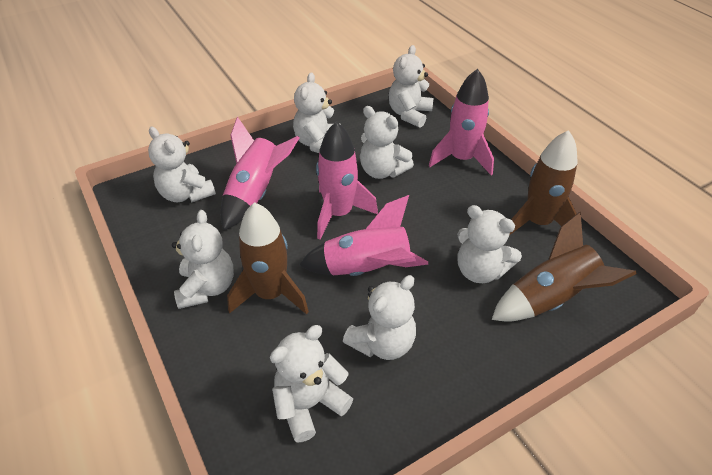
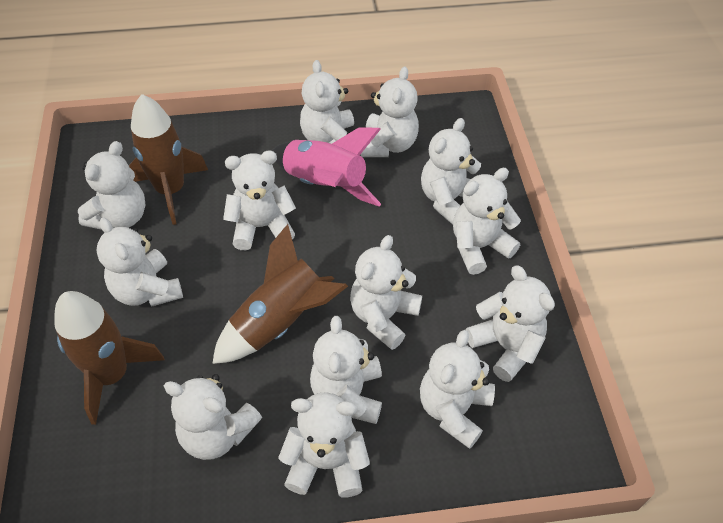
pink rocket: [220,117,299,231] [299,195,428,276] [316,122,378,239] [429,69,494,175] = 4 -> [272,127,381,207] = 1
white teddy bear: [148,127,216,202] [172,210,234,309] [270,325,353,442] [293,72,341,153] [343,275,416,360] [360,106,414,179] [389,45,434,128] [457,205,522,283] = 8 -> [78,141,145,230] [97,217,183,307] [164,374,262,460] [223,150,296,250] [278,392,370,498] [300,60,354,144] [310,316,382,424] [350,235,422,350] [361,66,419,157] [420,330,495,449] [421,118,481,225] [453,168,521,275] [465,265,555,382] = 13

